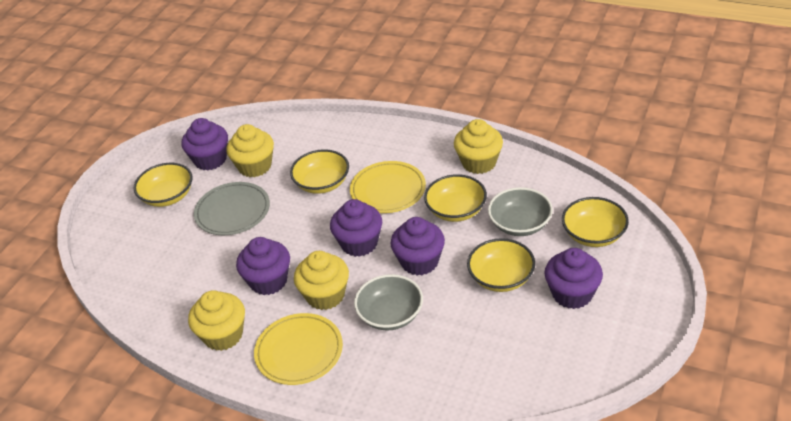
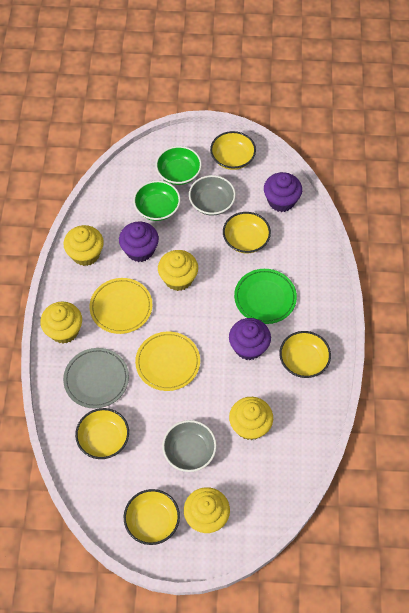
green bowl: none = 0 -> [133,180,180,221] [156,146,202,185] = 2
green plate: none = 0 -> [234,269,297,324] = 1
purple cupcake: [181,118,228,171] [236,237,290,295] [330,199,382,257] [391,217,445,275] [545,248,603,309] = 5 -> [119,222,159,262] [229,318,271,360] [264,172,302,212] = 3
yellow cupcake: [188,290,245,351] [226,124,274,177] [294,251,349,310] [454,119,503,174] = 4 -> [40,302,82,344] [63,225,104,266] [158,250,198,291] [184,487,230,533] [229,397,273,440] = 5

